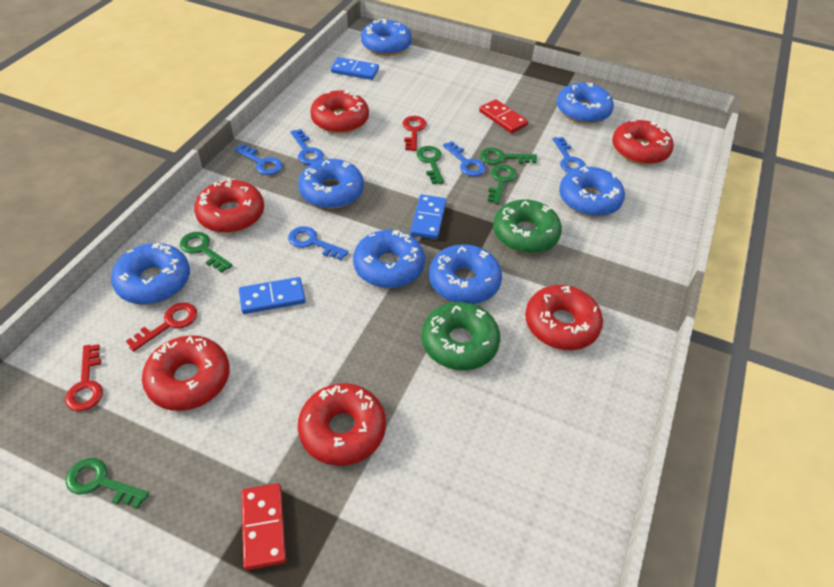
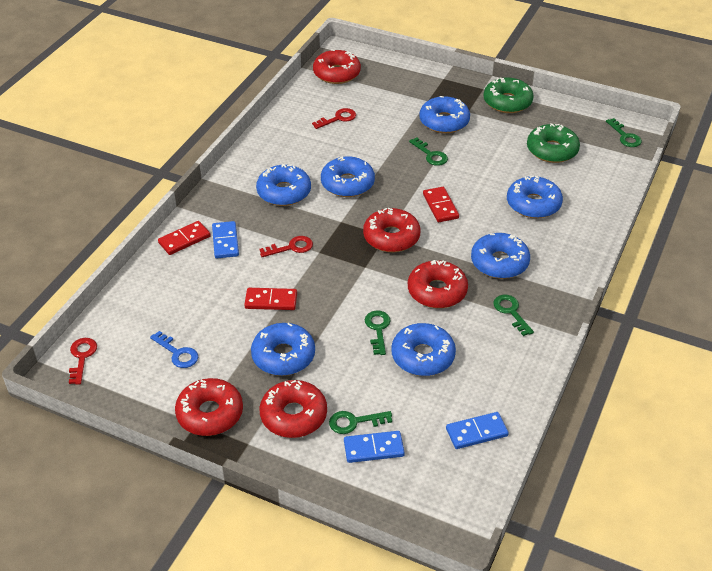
blue key: [234,144,283,175] [288,226,349,260] [291,129,324,165] [443,141,486,176] [552,137,586,172] = 5 -> [150,331,198,368] = 1
red domino: [241,483,286,570] [479,99,528,133] = 2 -> [158,221,211,255] [244,288,297,310] [423,187,459,222] = 3
red donut: [142,335,230,411] [194,179,264,233] [298,383,386,466] [310,90,369,133] [525,285,603,350] [612,120,674,165] = 6 -> [175,378,243,436] [260,380,327,438] [313,49,361,84] [363,208,421,252] [408,260,468,308] = 5

